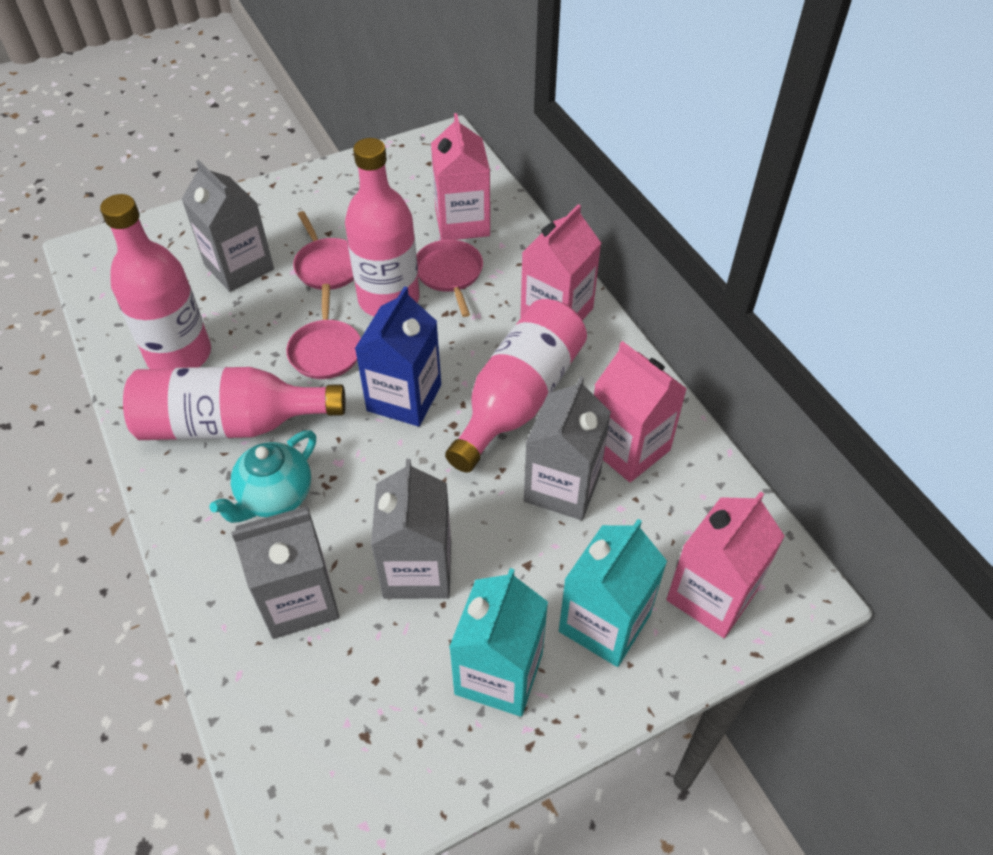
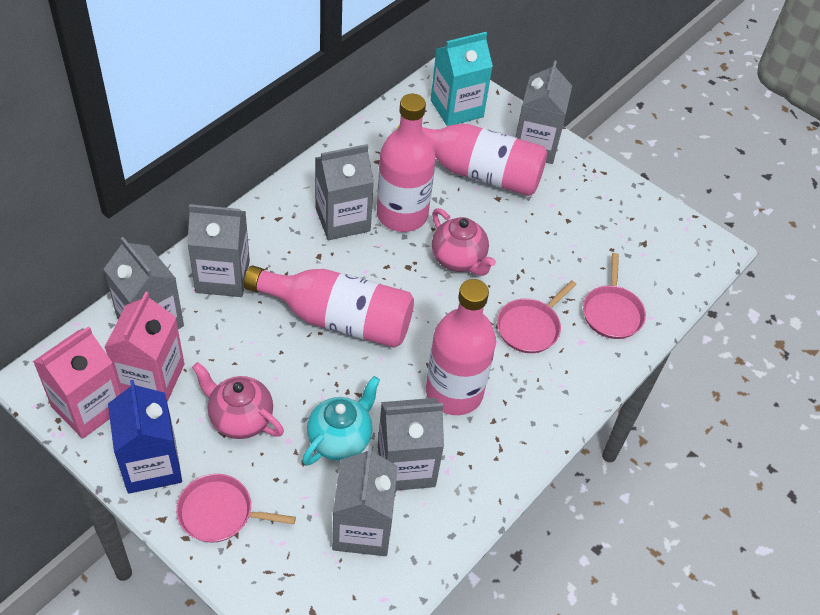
grey carton: [182,160,274,292] [231,506,339,639] [371,459,451,599] [524,376,611,520] = 4 -> [104,237,184,329] [187,204,250,297] [315,144,374,240] [332,446,398,556] [378,398,444,491] [515,60,572,164] = 6
pink carton: [431,113,490,240] [521,204,601,321] [594,341,687,482] [666,491,785,638] = 4 -> [33,326,121,439] [105,292,184,402] = 2
pink teapot: none = 0 -> [192,362,284,439] [432,208,496,276] = 2
turquoise carton: [449,568,548,717] [559,519,667,667] = 2 -> [431,32,493,126] = 1

